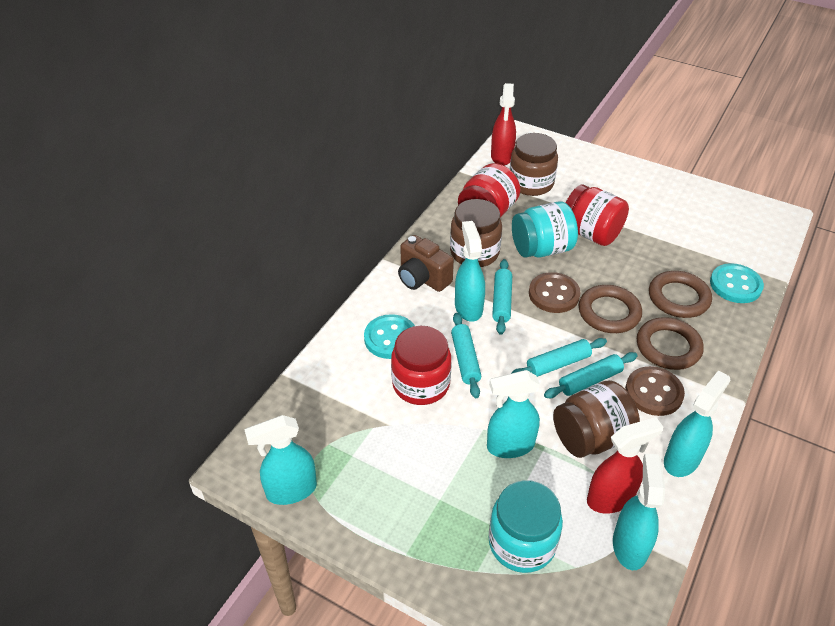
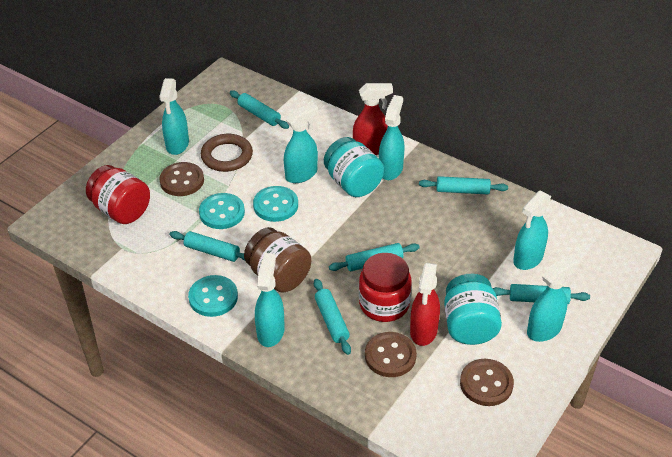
brown button: [529,272,581,313] [625,366,685,416] = 2 -> [159,162,204,196] [365,332,417,377] [460,359,514,406] = 3
brown camera: [398,235,454,292] = 1 -> none = 0
brown jar: [450,199,502,267] [510,133,558,196] [553,380,640,458] = 3 -> [244,227,311,293] = 1
brown ring: [578,285,642,333] [637,317,704,370] [649,271,712,318] = 3 -> [201,134,253,172] = 1
red jar: [391,326,451,405] [458,163,520,218] [566,185,629,246] = 3 -> [86,165,150,224] [359,253,412,322] = 2
turquoise button: [364,314,415,359] [710,263,764,303] = 2 -> [188,275,238,317] [199,193,245,229] [253,186,298,222] = 3
turquoise rolling pin: [451,313,481,398] [492,259,512,335] [511,338,607,377] [544,352,638,398] = 4 -> [169,231,245,262] [230,90,289,129] [314,279,351,355] [329,243,420,271] [419,176,508,194] [493,284,590,304] = 6
turquoise spray bottle: [244,415,317,505] [455,221,485,322] [487,370,540,458] [613,453,665,570] [664,370,730,477] = 5 -> [159,78,189,155] [255,253,285,347] [284,103,318,183] [379,95,405,180] [513,191,551,270] [527,255,578,342] = 6

